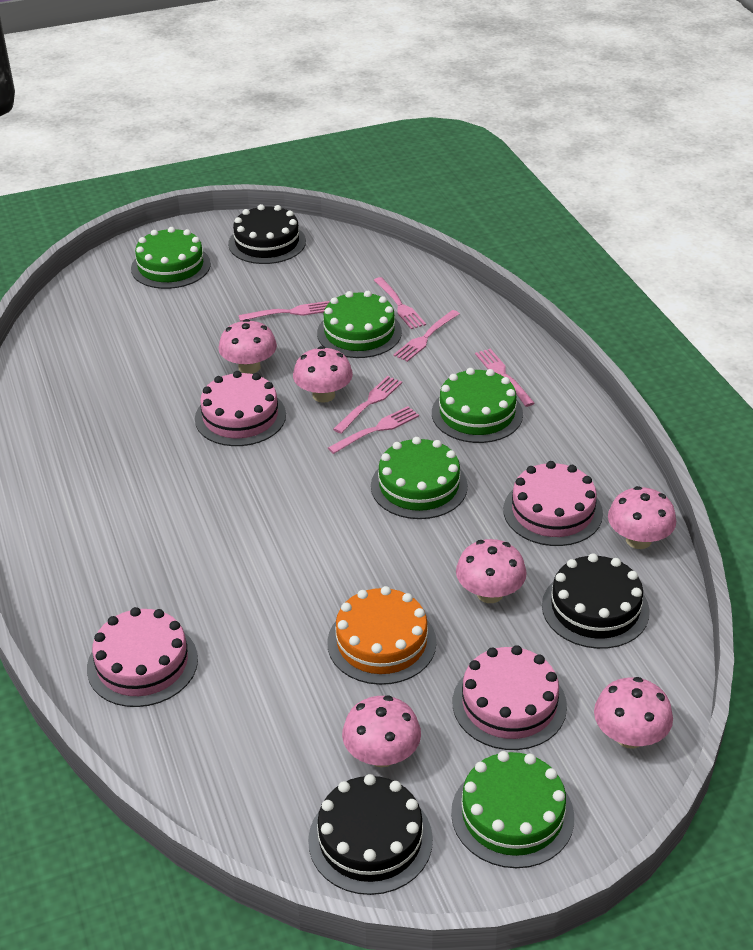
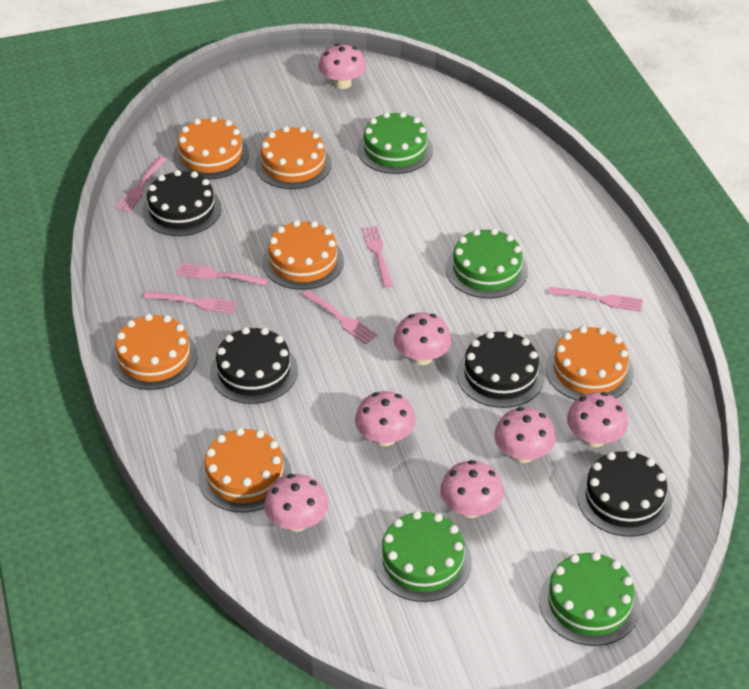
black cake: [228,204,306,264] [308,774,433,895] [542,553,650,649] = 3 -> [142,170,221,236] [210,327,298,404] [457,331,545,408] [577,450,672,537] = 4
green cake: [131,227,211,289] [317,291,402,358] [371,437,468,519] [432,368,523,443] [451,751,574,868] = 5 -> [357,112,433,174] [374,511,472,602] [446,228,528,298] [539,552,640,646] = 4
orange cake: [327,586,437,685] = 1 -> [110,314,198,390] [173,116,249,179] [198,428,292,512] [255,126,332,189] [262,220,344,290] [546,326,634,400] = 6
pink cake: [87,607,198,707] [195,371,286,446] [453,645,567,750] [503,461,603,546] = 4 -> none = 0
pink mushroom: [219,319,277,374] [293,346,353,403] [342,696,421,767] [456,539,527,603] [594,677,673,749] [608,486,676,549] = 6 -> [264,474,328,532] [318,44,366,89] [355,391,416,446] [394,313,451,365] [440,460,504,518] [494,407,556,463] [567,392,628,447] = 7

